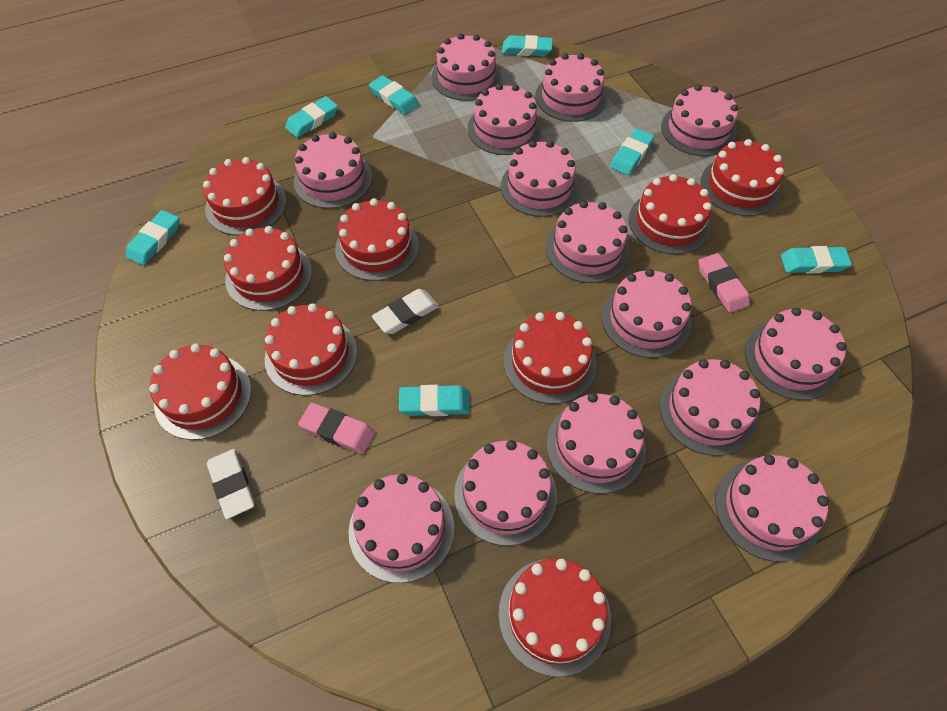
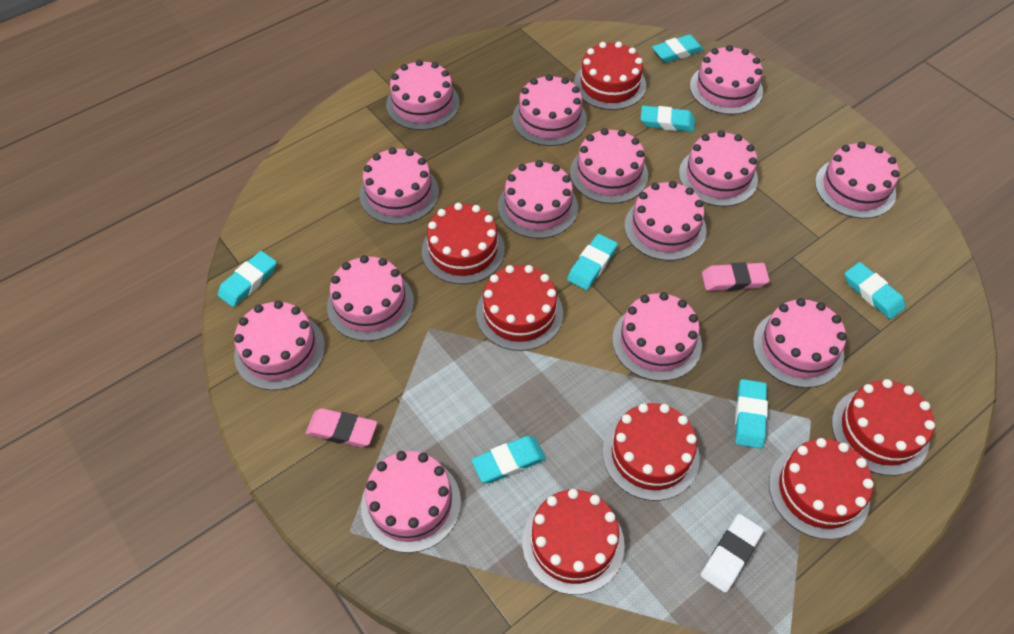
red cake: [149,344,251,440] [203,157,286,236] [224,226,312,311] [265,303,357,396] [335,198,419,281] [498,558,611,677] [504,312,596,404] [629,174,712,255] [701,139,784,216] = 9 -> [422,203,505,284] [476,265,563,351] [522,489,625,595] [574,41,646,110] [603,403,700,501] [769,438,874,540] [832,379,935,476] = 7
white eraser: [207,449,255,519] [372,289,439,334] = 2 -> [701,514,764,593] = 1

